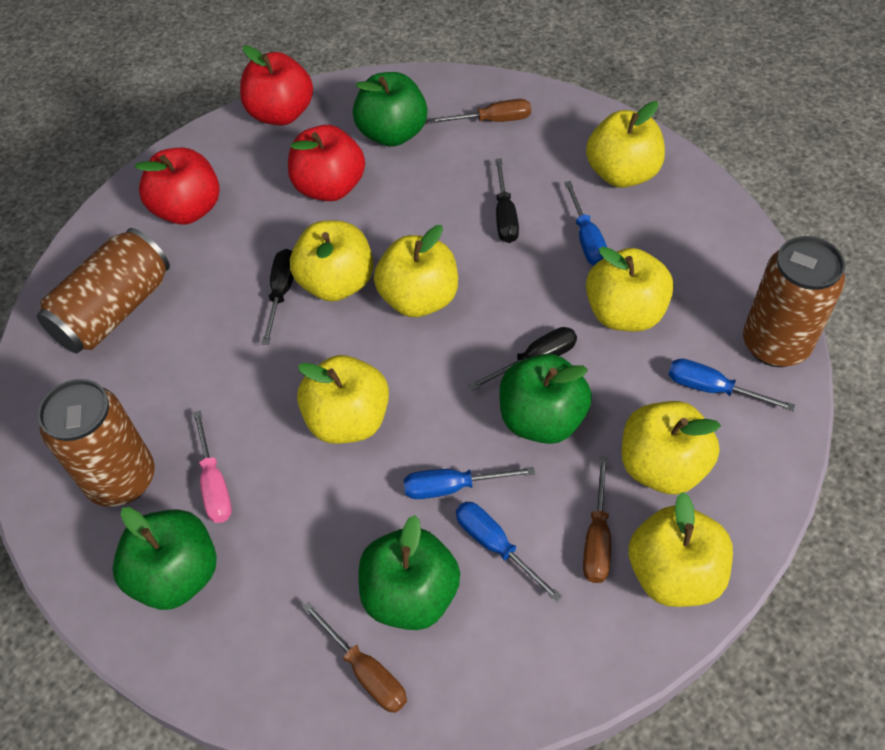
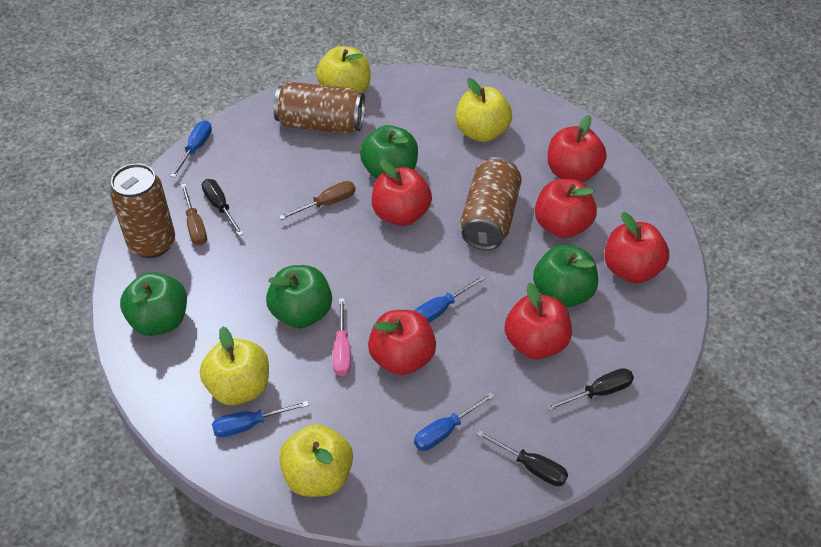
brown screwdriver: [302,602,407,713] [430,99,531,123] [583,457,611,583] = 3 -> [181,184,207,246] [279,181,356,220] = 2
red apple: [135,147,220,225] [240,45,313,125] [288,125,365,201] = 3 -> [368,310,436,375] [371,160,432,226] [505,282,572,359] [535,179,597,238] [547,115,607,182] [605,212,669,283] = 6
yellow apple: [290,220,374,301] [297,355,389,444] [374,225,458,317] [586,101,665,188] [586,247,674,332] [622,401,721,494] [628,492,733,607] = 7 -> [200,326,269,405] [279,424,353,497] [316,46,371,93] [456,78,512,142] = 4

